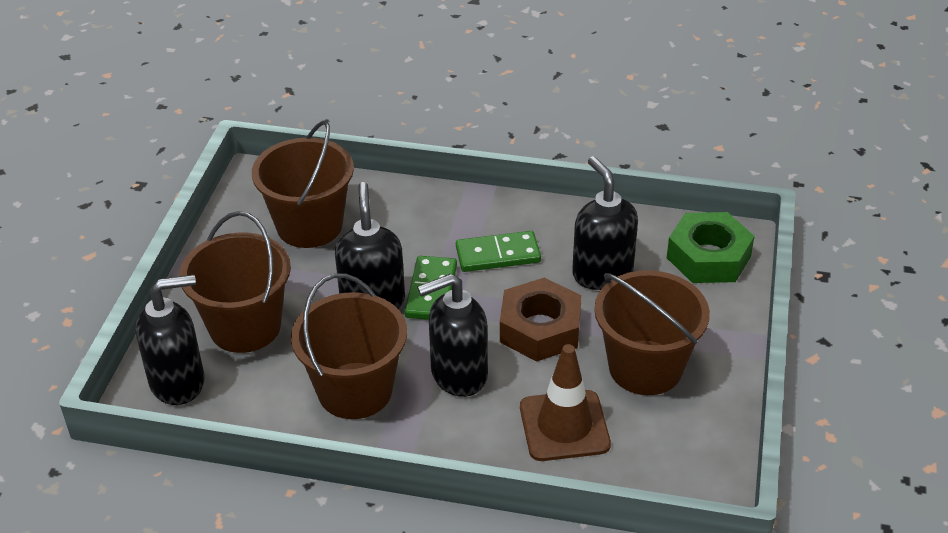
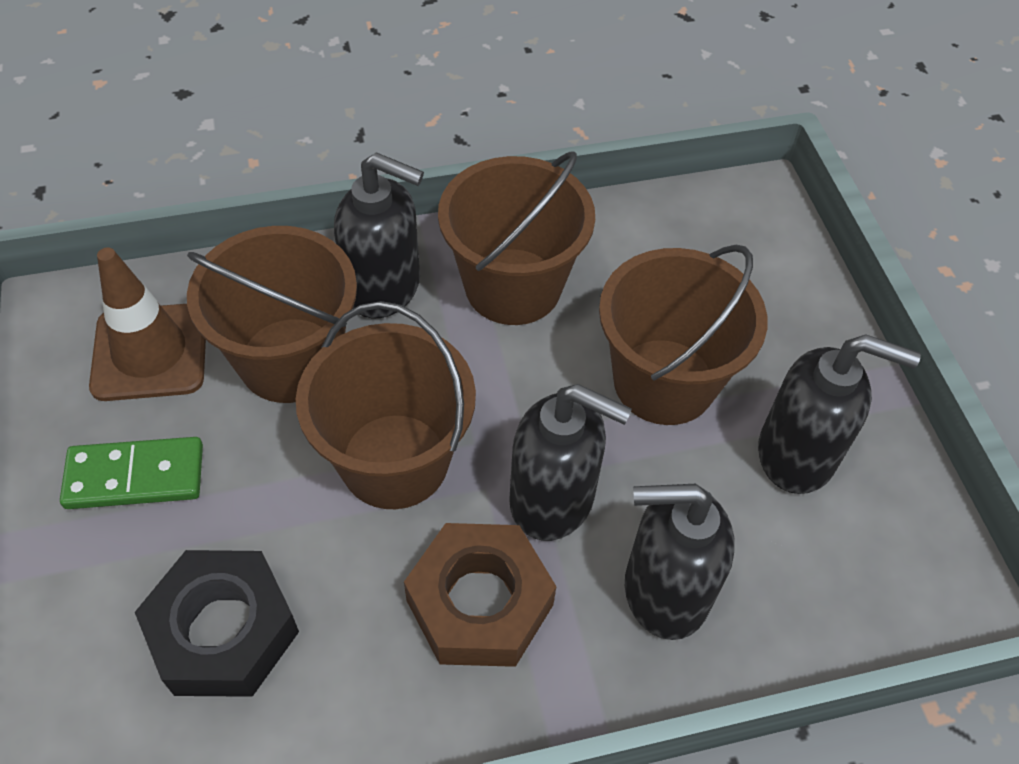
black nut: none = 0 -> [135,550,299,697] = 1
green domino: [405,256,457,320] [456,231,541,272] = 2 -> [60,437,203,509] = 1
green nut: [667,212,755,283] = 1 -> none = 0

